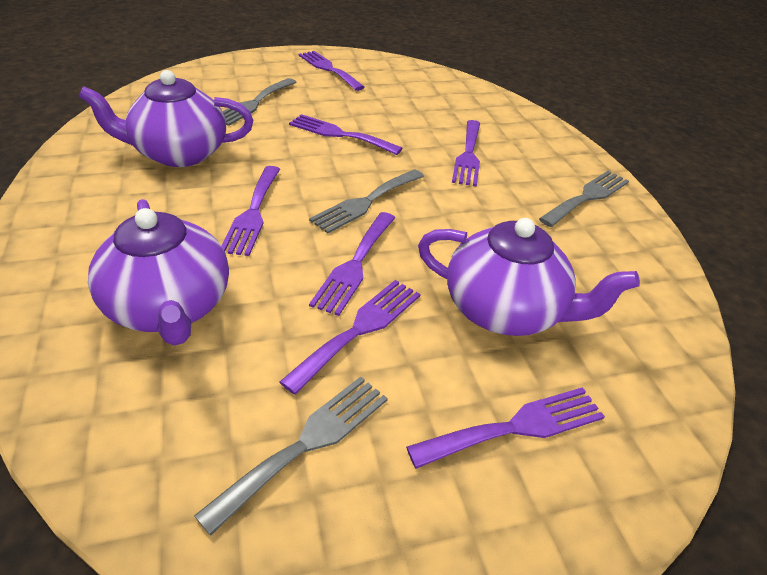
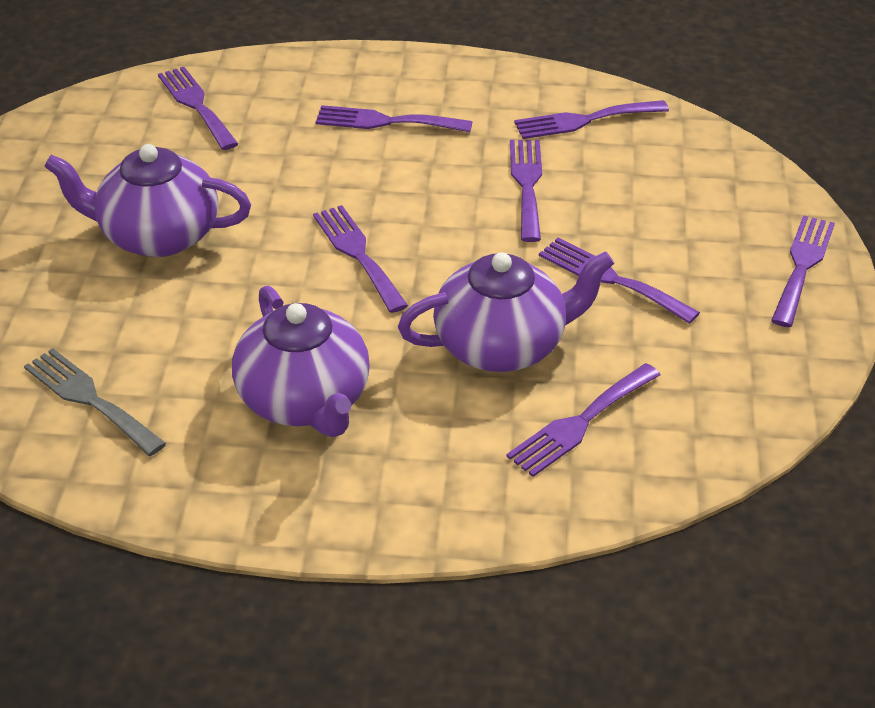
grey fork: [194,376,388,536] [223,78,297,126] [309,169,424,234] [539,171,629,227] = 4 -> [24,348,166,456] = 1
purple fork: [221,166,280,256] [280,280,421,395] [289,114,403,155] [299,51,365,91] [309,212,395,316] [406,387,605,469] [452,120,480,186] = 7 -> [158,67,238,150] [313,205,408,313] [315,105,473,132] [506,363,660,477] [510,140,542,242] [514,100,669,139] [539,238,700,324] [771,215,835,327] = 8

